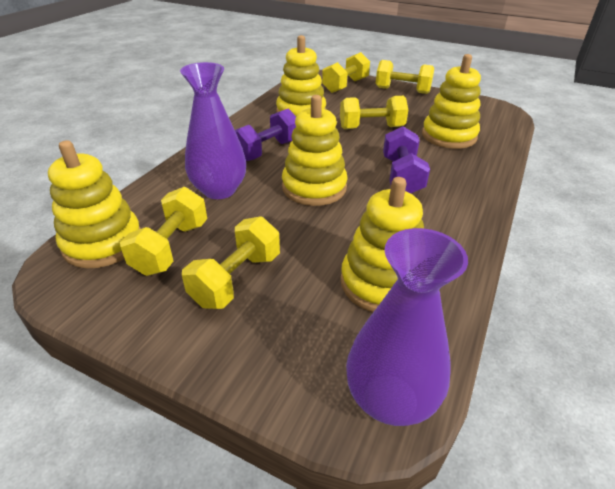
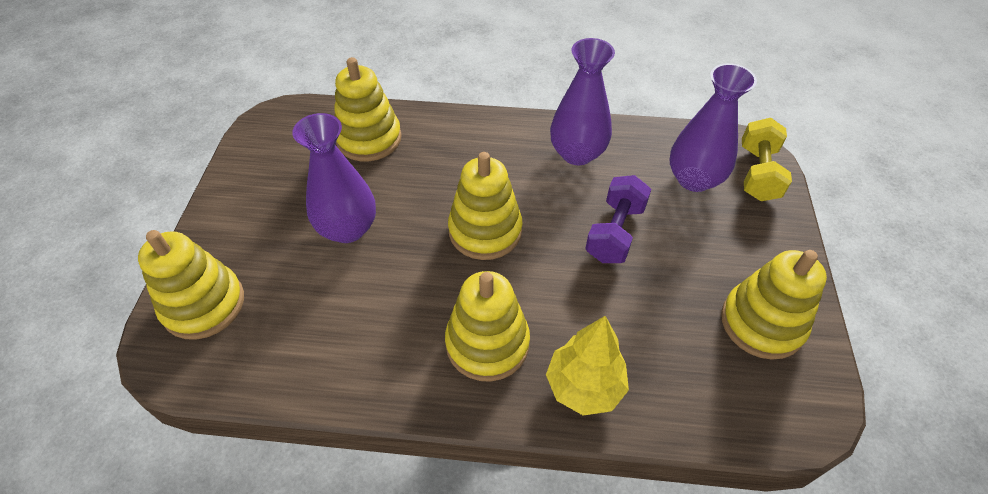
purple dumbbell: [235,109,296,161] [383,126,430,193] = 2 -> [585,175,651,263] = 1
purple vase: [180,62,246,199] [346,228,468,426] = 2 -> [292,113,376,243] [550,38,615,165] [669,63,757,192] = 3
yellow dumbbell: [120,187,207,276] [182,216,280,309] [322,52,370,93] [340,96,408,129] [376,60,434,94] = 5 -> [742,118,792,201] = 1
yellow tree: none = 0 -> [546,316,629,416] = 1

